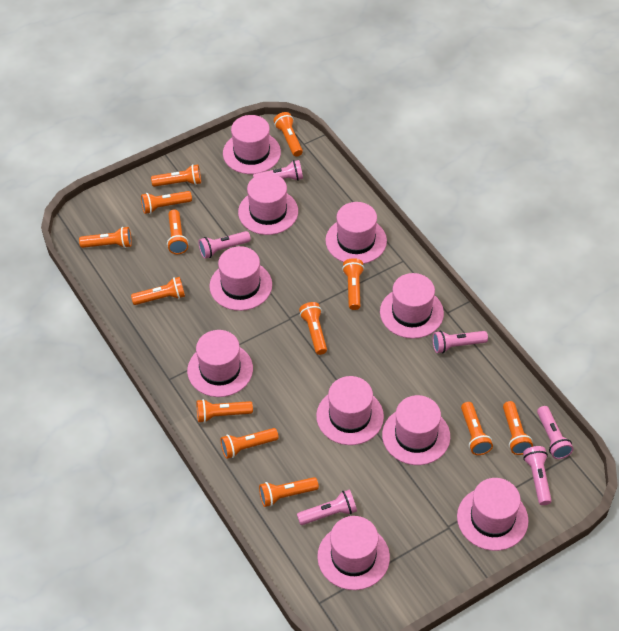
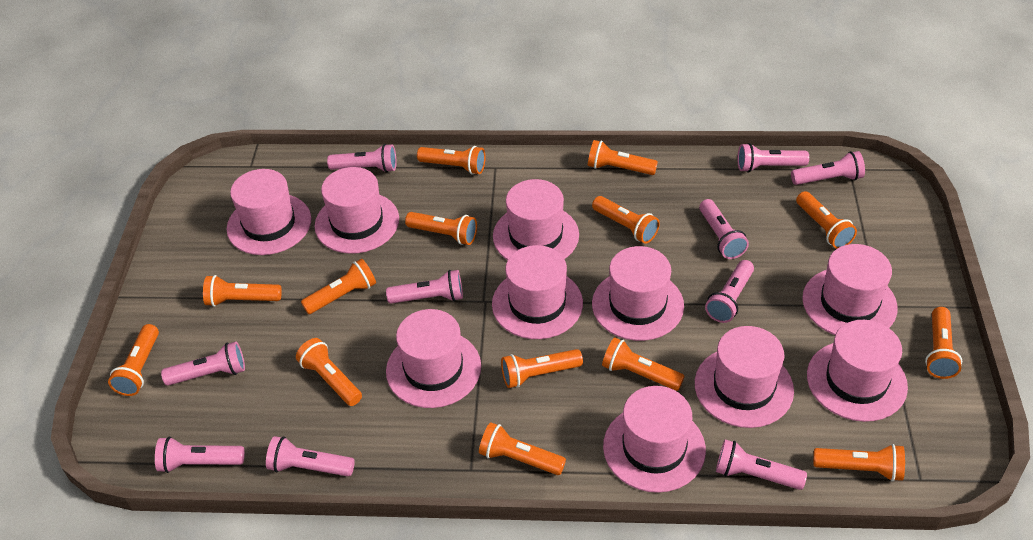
orange flashlight: [79,227,132,248] [131,277,185,305] [141,191,192,214] [151,164,201,187] [167,209,189,254] [196,399,253,423] [220,428,279,459] [259,477,319,507] [274,112,303,157] [299,302,327,355] [342,258,364,310] [461,402,493,455] [503,401,533,455] = 13 -> [108,324,159,396] [203,275,282,307] [296,338,362,406] [301,259,376,314] [405,212,477,245] [417,146,485,175] [479,422,566,475] [501,349,583,388] [588,140,658,175] [592,196,660,244] [602,337,685,391] [796,191,857,249] [813,444,905,481] [925,307,962,379] = 14
pink flashlight: [199,231,251,259] [253,160,303,181] [297,490,357,525] [433,331,488,353] [523,446,552,505] [537,406,573,459] = 6 -> [155,437,245,473] [161,342,245,386] [266,436,355,476] [327,144,396,172] [386,270,463,304] [699,199,749,259] [705,260,754,323] [716,440,807,490] [738,143,809,172] [791,151,865,185] = 10

